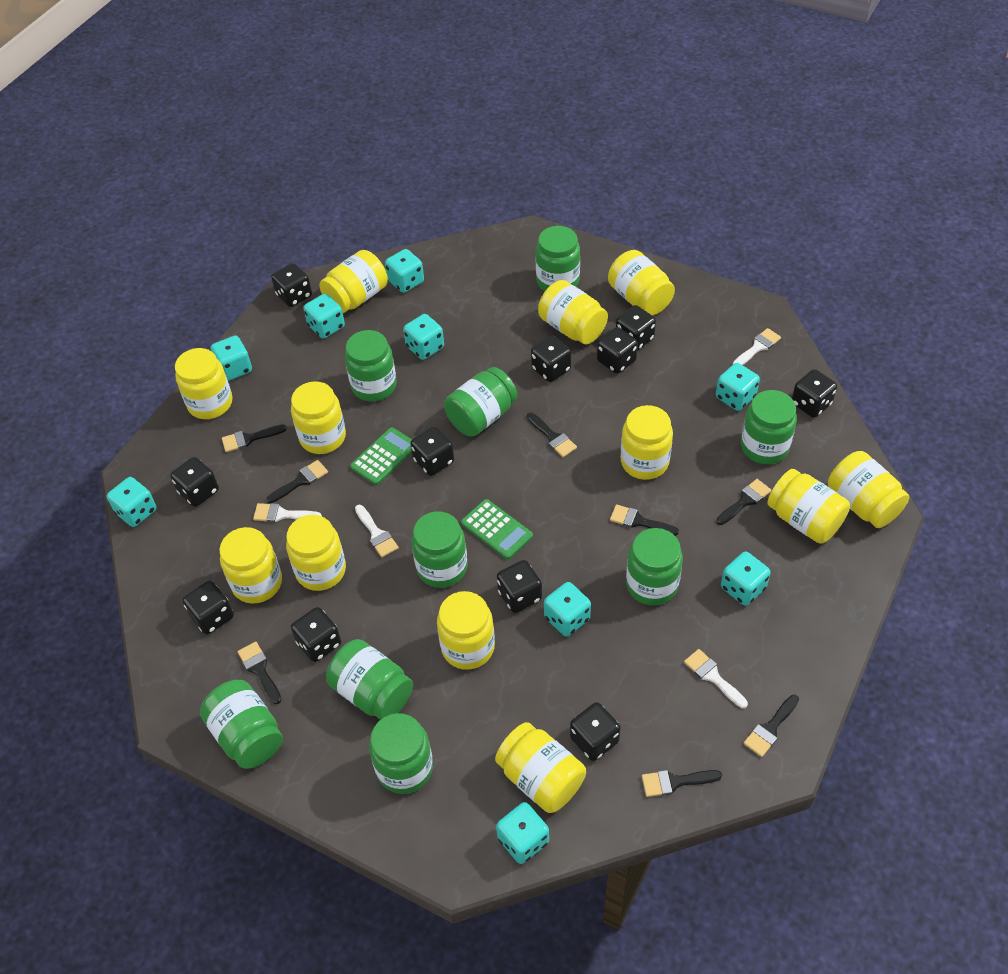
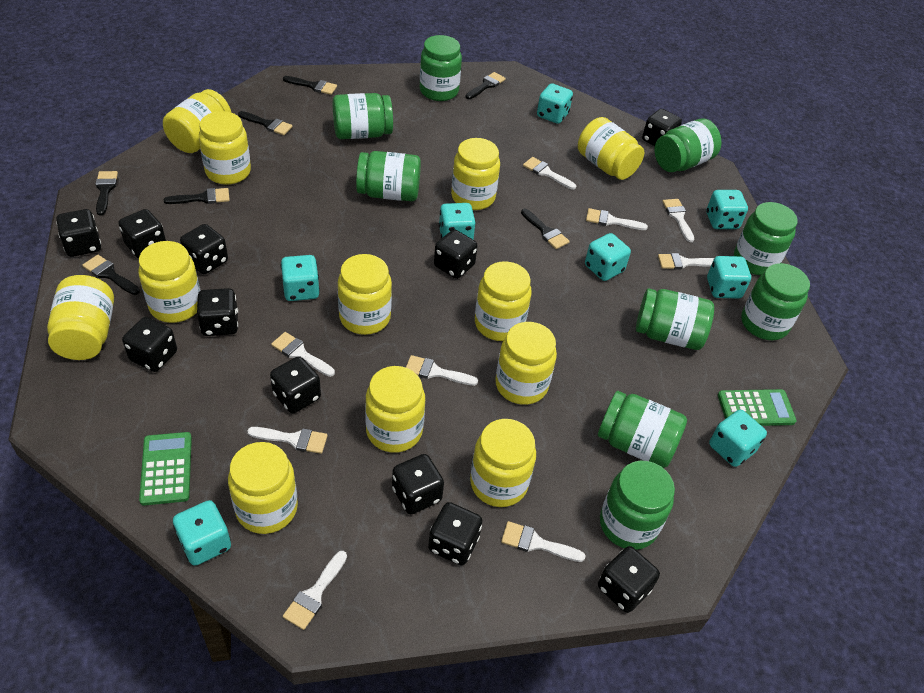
black brush: [222,424,287,452] [237,642,282,704] [267,460,328,503] [527,413,577,457] [610,504,679,536] [642,770,722,797] [716,479,771,525] [744,695,799,757] = 8 -> [82,255,140,295] [95,171,118,215] [164,188,230,204] [238,111,293,135] [283,76,337,95] [466,72,506,99] [521,209,570,249] = 7
turquoise dice: [107,477,157,527] [211,336,252,381] [303,294,345,339] [385,249,424,293] [403,314,444,360] [496,802,549,864] [544,582,591,637] [716,363,760,411] [721,552,771,606] = 9 -> [173,500,231,566] [281,255,320,301] [439,203,476,239] [537,83,573,124] [585,233,631,281] [706,190,748,229] [707,256,751,299] [709,410,767,467] = 8
white brush: [253,503,322,523] [355,505,399,557] [684,649,748,708] [733,328,781,365] = 4 -> [247,427,328,454] [271,332,335,377] [283,551,347,630] [406,355,478,386] [501,521,586,562] [523,157,576,190] [586,208,648,230] [658,253,714,269] [662,199,694,242] = 9

